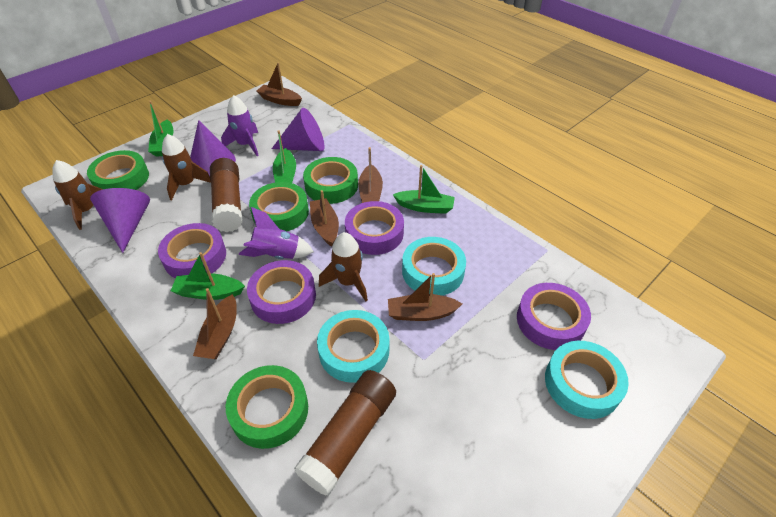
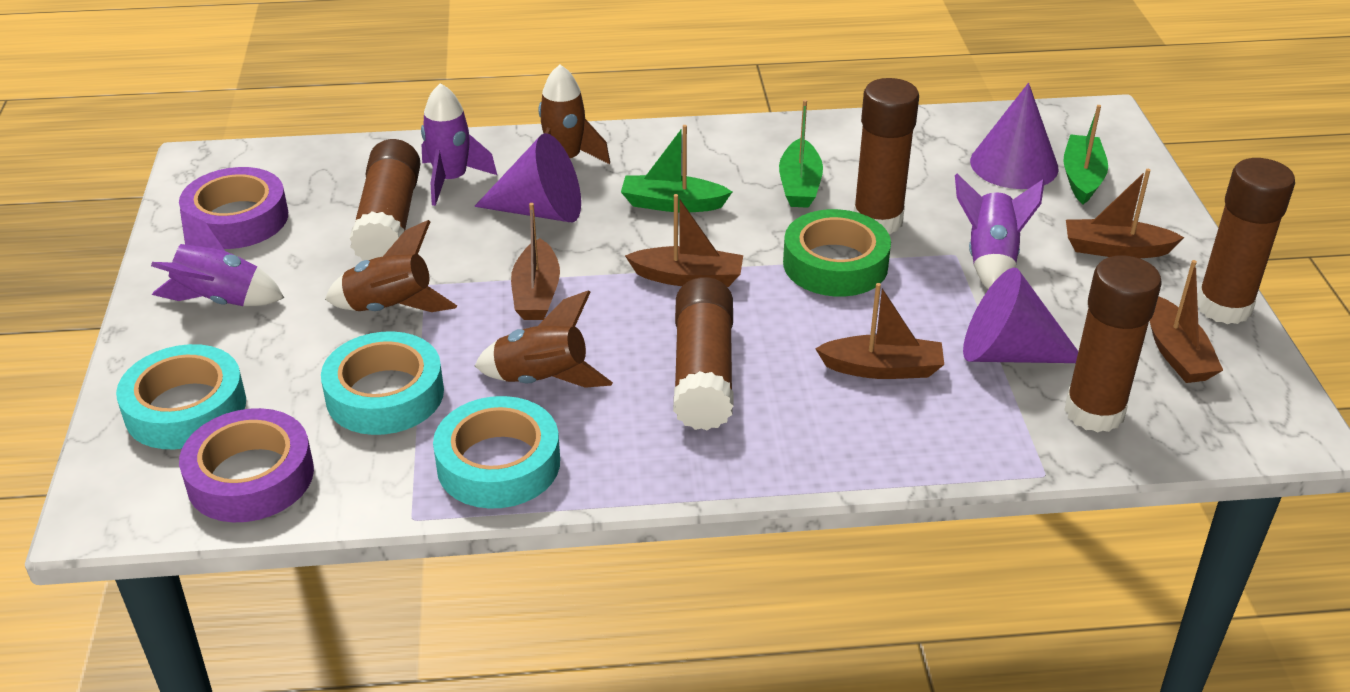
brown glue stick: [210,158,243,232] [294,370,396,496] = 2 -> [350,139,421,261] [673,277,734,430] [854,78,919,234] [1064,255,1161,433] [1197,158,1295,324] = 5
green boat: [148,101,173,157] [171,252,245,300] [273,130,296,183] [393,165,455,214] = 4 -> [621,125,732,212] [779,100,823,208] [1063,105,1108,204] = 3
green tape: [87,150,149,190] [226,365,308,449] [249,182,309,231] [303,157,358,204] = 4 -> [783,209,891,296] = 1
purple rocket: [221,95,259,156] [239,207,314,259] = 2 -> [151,210,284,306] [421,83,497,206] [955,173,1045,289] = 3
purple tape: [158,223,226,278] [247,260,316,324] [345,201,404,255] [517,283,591,350] = 4 -> [179,167,288,249] [179,408,314,522] = 2

